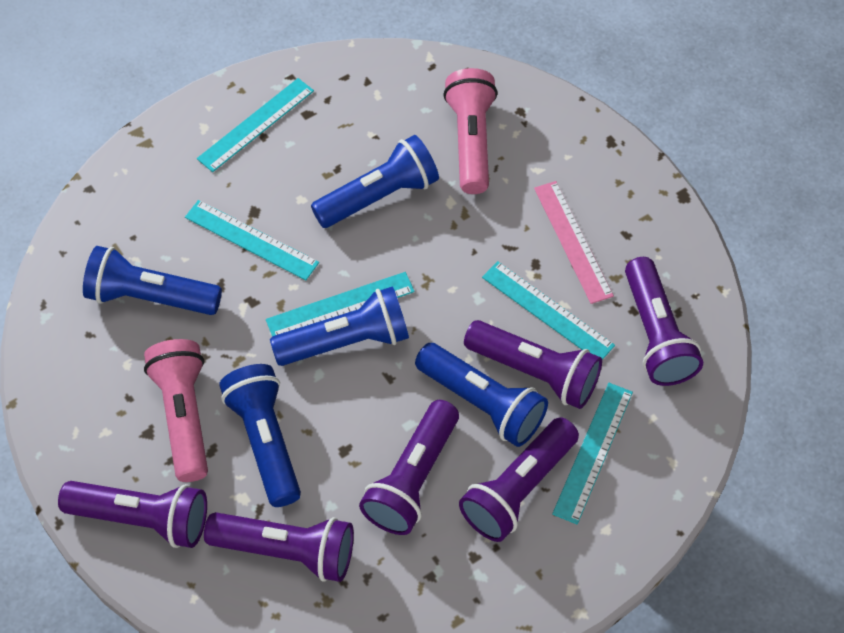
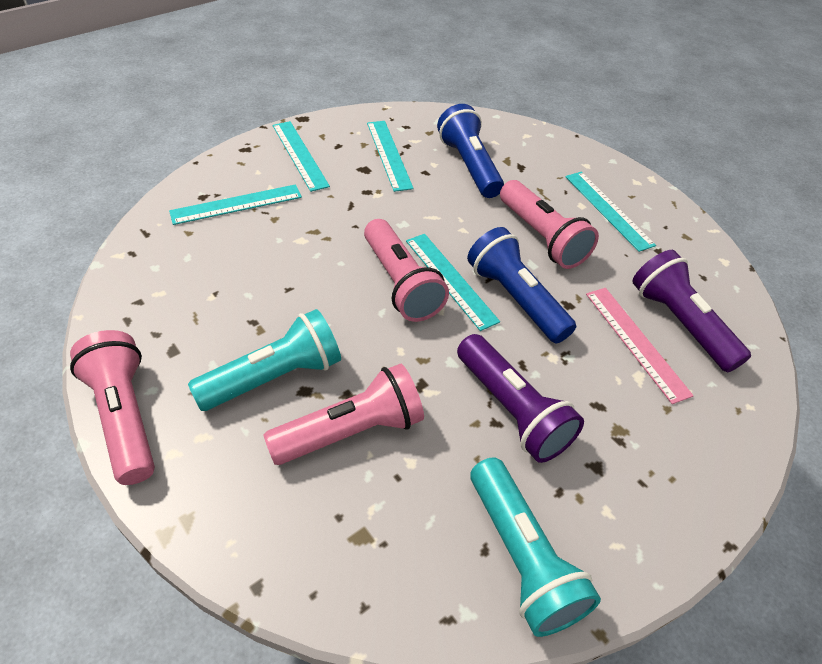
blue flashlight: [83,246,222,315] [219,364,301,507] [270,286,409,366] [311,135,439,228] [415,343,548,447] = 5 -> [437,104,504,198] [467,227,576,343] = 2
pink flashlight: [144,339,208,482] [443,68,498,194] = 2 -> [70,330,155,485] [264,364,424,465] [364,219,449,322] [500,180,599,269] = 4
purple flashlight: [58,481,207,548] [204,512,354,582] [359,400,459,535] [459,417,579,542] [464,320,602,409] [625,257,703,386] = 6 -> [457,334,584,463] [632,250,751,372] = 2
turquoise flashlight: none = 0 -> [188,309,341,411] [470,457,601,637] = 2

